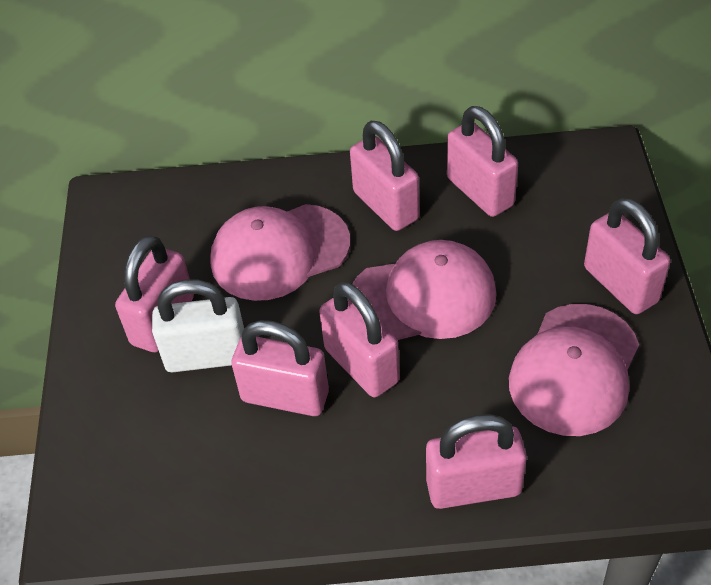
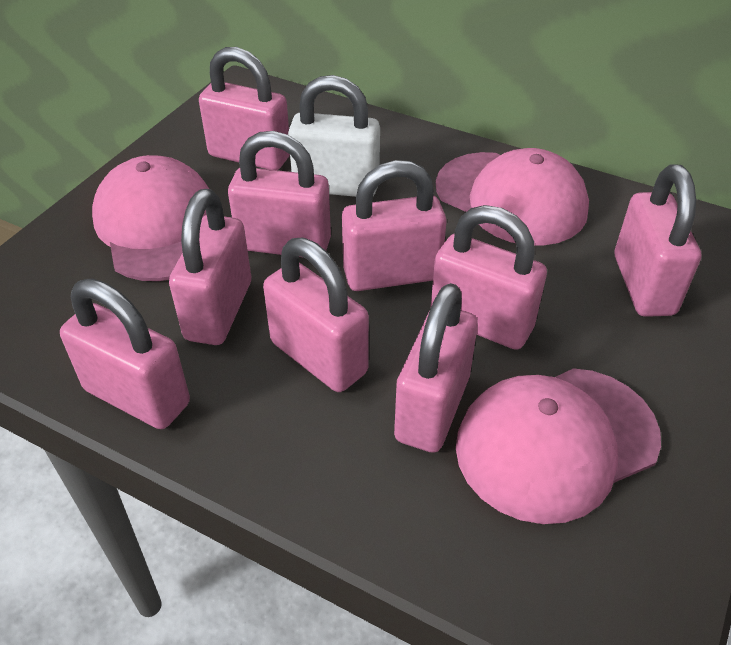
pink padlock: [115,235,194,352] [231,320,329,416] [319,282,400,397] [350,121,419,231] [426,414,527,509] [447,106,518,217] [584,198,670,314] = 7 -> [60,279,190,429] [169,189,251,345] [199,47,290,170] [228,131,331,257] [263,238,369,392] [342,160,447,291] [394,283,478,453] [430,205,547,350] [615,164,701,317] = 9

